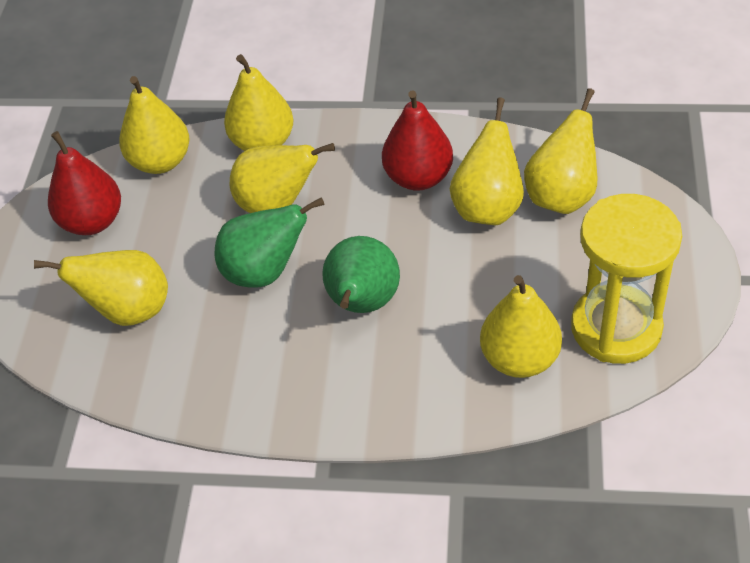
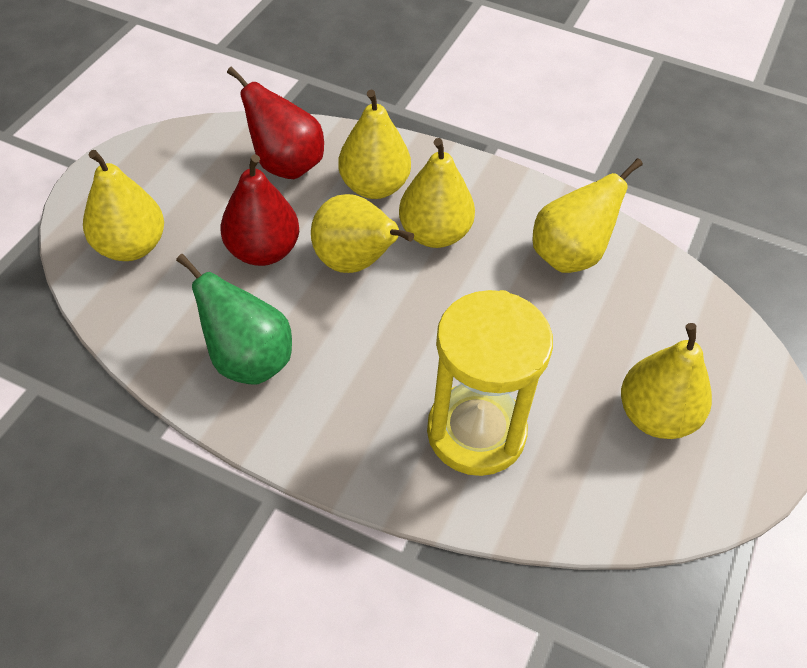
green pear: [214,197,325,288] [322,236,400,313] = 2 -> [176,254,292,385] = 1
yellow pear: [34,250,168,326] [119,76,190,174] [224,54,293,151] [230,143,335,213] [450,98,524,225] [480,275,562,378] [524,88,597,214] = 7 -> [83,150,164,261] [311,194,414,273] [338,90,411,199] [399,138,475,248] [533,158,643,273] [621,323,712,439] = 6

